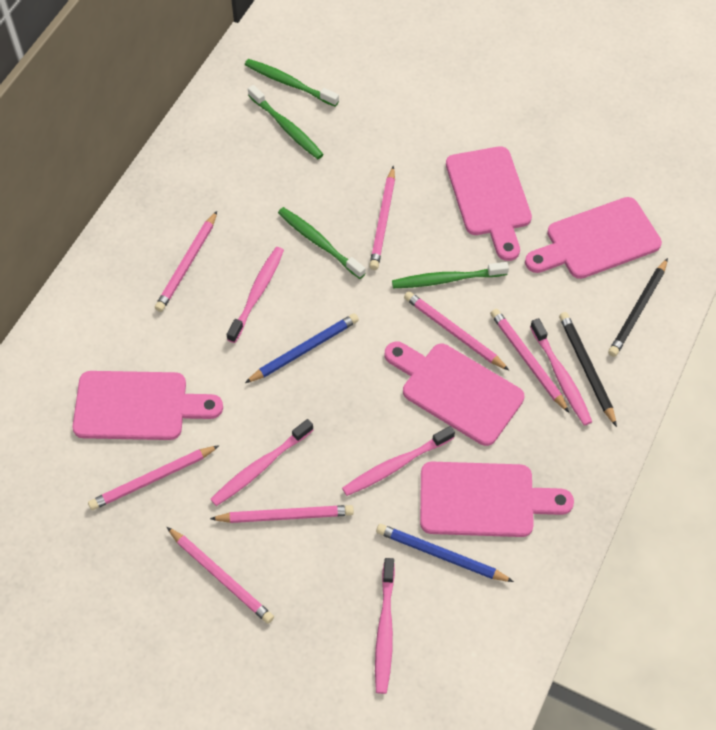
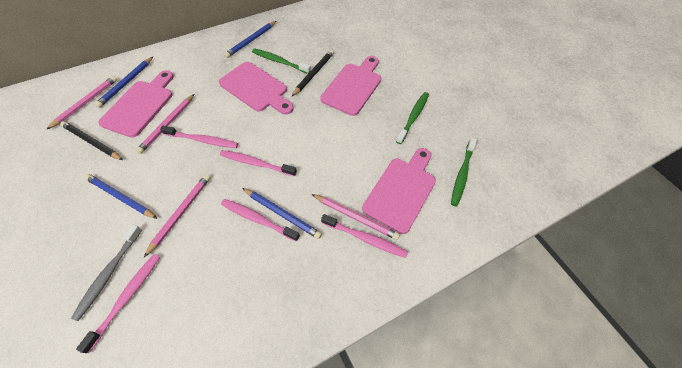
blue pencil: [245,313,359,383] [376,524,514,582] = 2 -> [85,174,158,219] [95,57,153,108] [224,21,276,58] [242,188,322,239] = 4
green toothbrush: [245,59,339,107] [248,85,324,159] [278,207,366,279] [392,262,509,288] = 4 -> [252,48,311,74] [396,92,429,144] [451,137,477,207] = 3
grey toothbrush: none = 0 -> [71,224,142,321] = 1
pink cutting board: [72,371,223,440] [385,342,524,446] [420,462,574,537] [446,146,532,261] [525,197,662,279] = 5 -> [98,70,174,138] [219,62,294,114] [320,56,381,116] [362,148,436,234] = 4
pink pencil: [88,445,219,510] [155,211,217,312] [167,527,274,624] [210,505,354,523] [369,166,395,270] [404,291,509,370] [490,309,569,413] = 7 -> [47,76,117,129] [136,94,194,154] [144,174,211,257] [312,194,400,240] = 4

